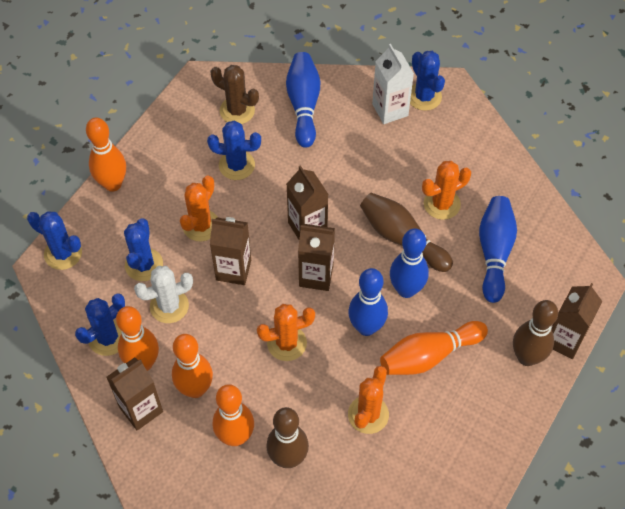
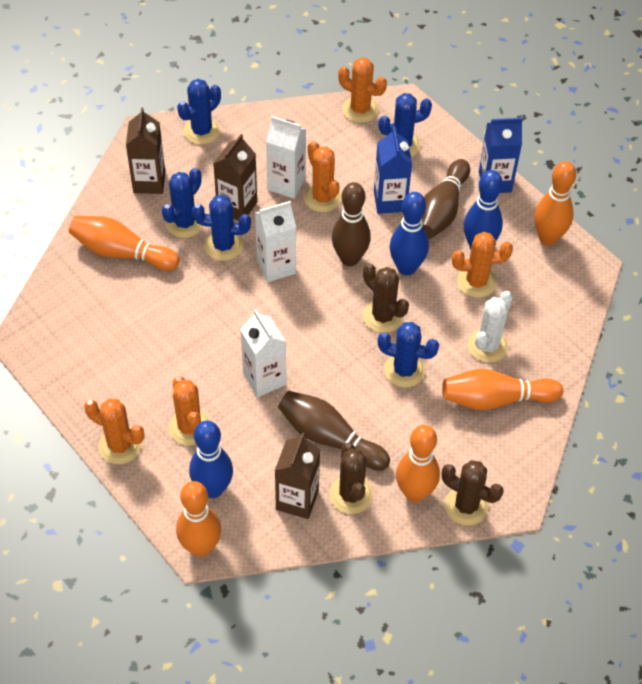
blue bowling pin: [286,52,320,148] [348,268,388,336] [390,229,429,298] [479,196,517,303] = 4 -> [189,420,233,498] [390,192,429,275] [464,170,503,249] = 3
blue carton: none = 0 -> [374,127,412,214] [479,118,523,193] = 2
brown cactus: [210,65,259,124] = 1 -> [329,443,373,514] [363,263,409,333] [442,460,504,526] = 3
brown carton: [106,357,163,431] [210,217,251,285] [287,165,328,239] [298,224,335,291] [551,283,603,359] = 5 -> [126,107,165,194] [213,134,257,221] [275,433,320,519] = 3
orange cactus: [180,176,218,241] [257,304,315,361] [348,366,389,434] [422,161,471,220] = 4 -> [84,399,144,464] [168,376,210,445] [304,141,342,212] [338,57,387,123] [452,232,513,298] = 5
white carton: [372,44,414,124] = 1 -> [240,309,286,397] [255,201,296,282] [266,116,306,199] = 3

